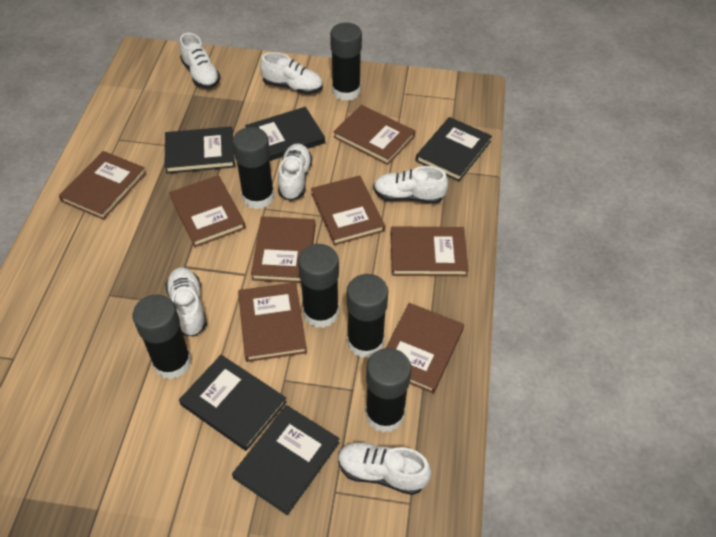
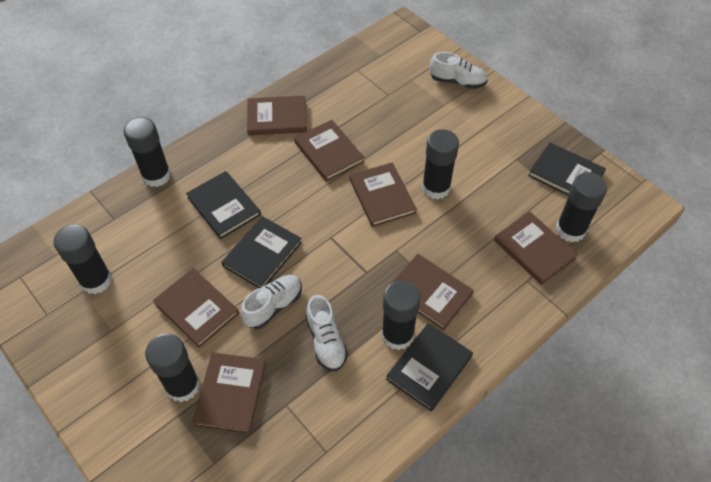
black book: [164,127,235,174] [179,355,287,451] [232,405,340,515] [245,107,325,161] [416,117,492,182] = 5 -> [186,171,261,239] [221,216,302,288] [386,323,473,411] [528,142,606,196] = 4
brown book: [59,151,146,220] [169,175,246,247] [238,282,307,362] [251,216,315,283] [311,175,385,245] [333,105,415,165] [386,303,464,394] [391,226,469,276] = 8 -> [153,268,239,348] [192,352,266,434] [247,95,307,135] [294,120,364,182] [349,162,417,227] [392,254,474,330] [494,212,578,285] = 7
white shoe: [165,267,207,337] [179,33,220,89] [260,52,323,94] [278,143,312,201] [338,442,431,495] [373,166,448,204] = 6 -> [240,275,302,329] [306,295,348,371] [430,52,487,89] = 3

